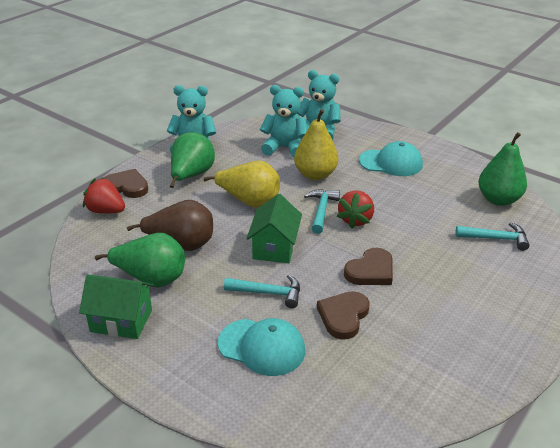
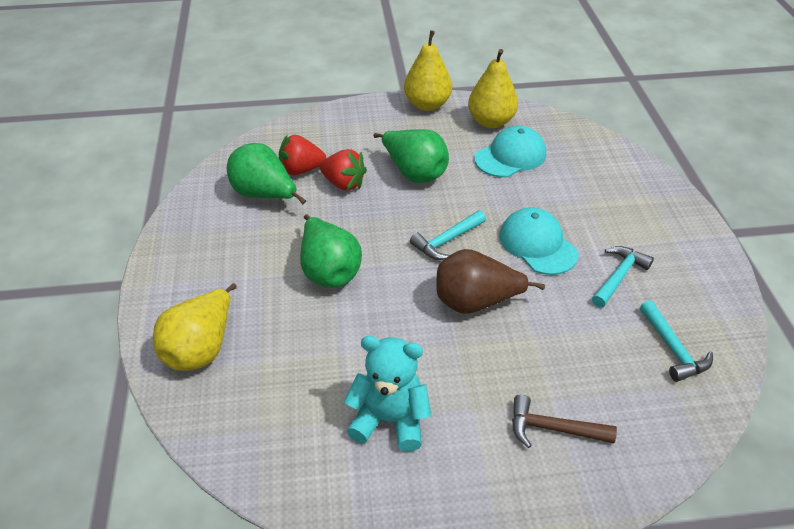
brown hammer: none = 0 -> [512,394,617,448] = 1
brown heart: [104,169,148,198] [317,291,370,340] [344,248,393,285] = 3 -> none = 0
green house: [79,274,154,339] [246,194,302,263] = 2 -> none = 0
turquoise teddy bear: [167,85,216,152] [260,85,308,158] [297,70,341,140] = 3 -> [344,336,431,452] = 1
yellow pear: [203,160,280,208] [294,109,338,180] = 2 -> [153,283,237,371] [404,30,452,111] [468,49,518,128] = 3

